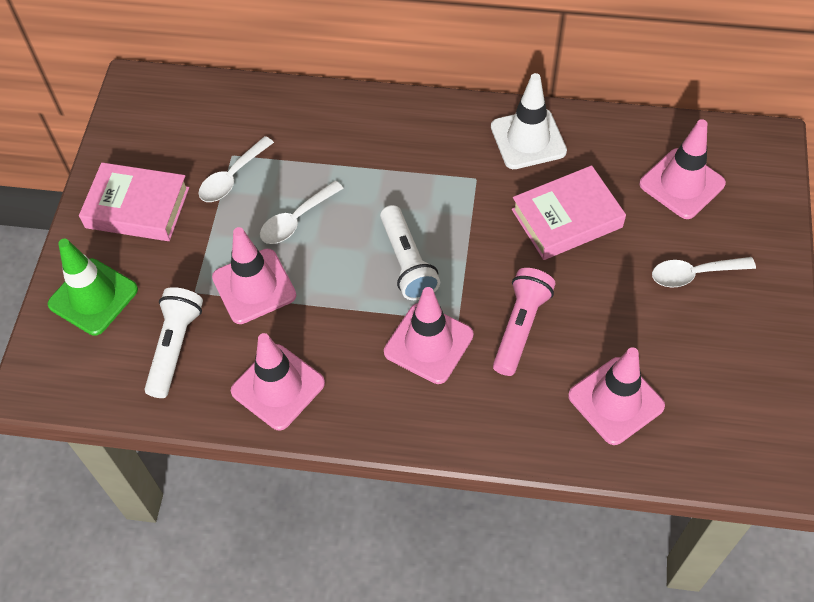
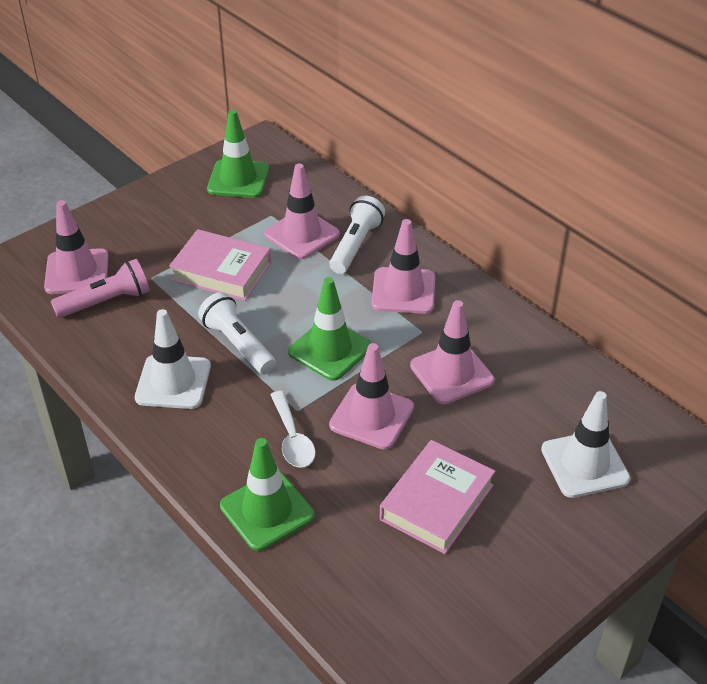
green traffic cone: [48,238,138,336] = 1 -> [207,110,269,198] [220,438,315,551] [288,277,371,381] = 3
white spoon: [198,136,274,202] [260,181,344,244] [652,257,756,287] = 3 -> [270,391,315,468] = 1
white traffic cone: [491,73,567,169] = 1 -> [135,309,211,409] [541,391,630,498] = 2

